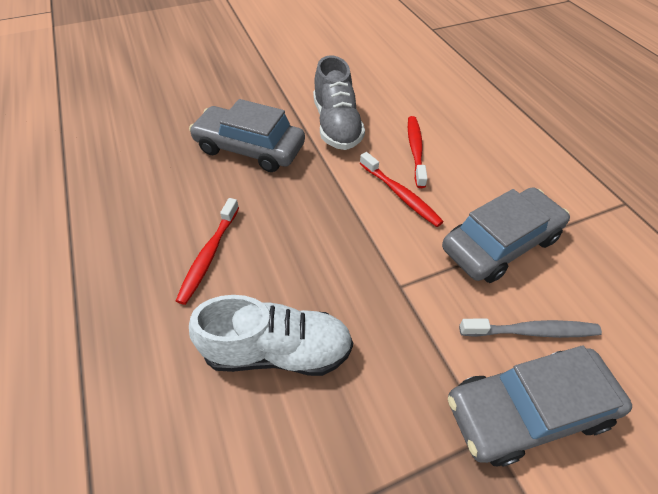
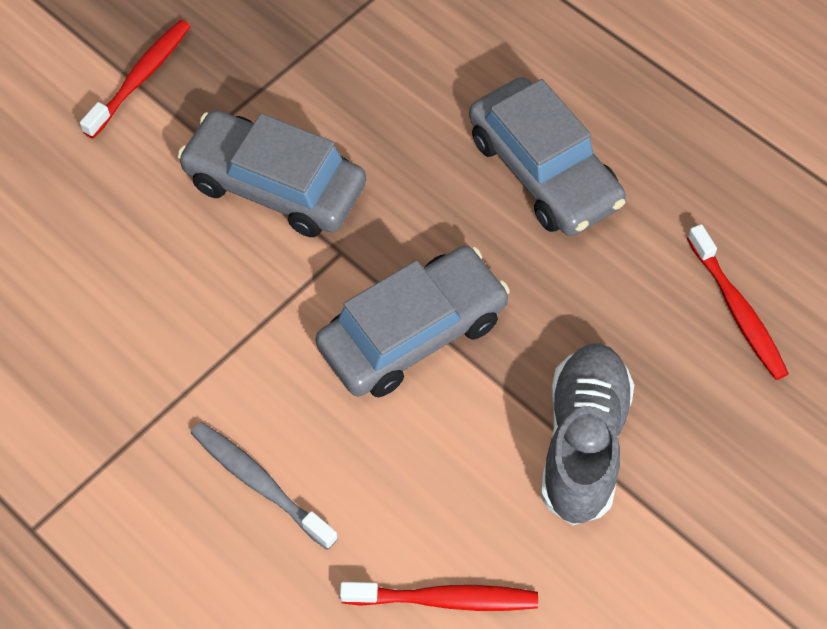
white shoe: [189,295,353,376] = 1 -> none = 0

